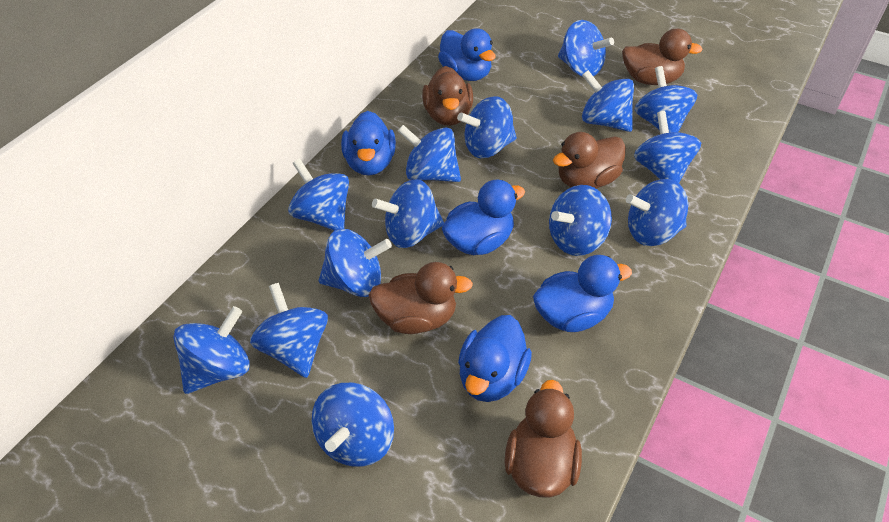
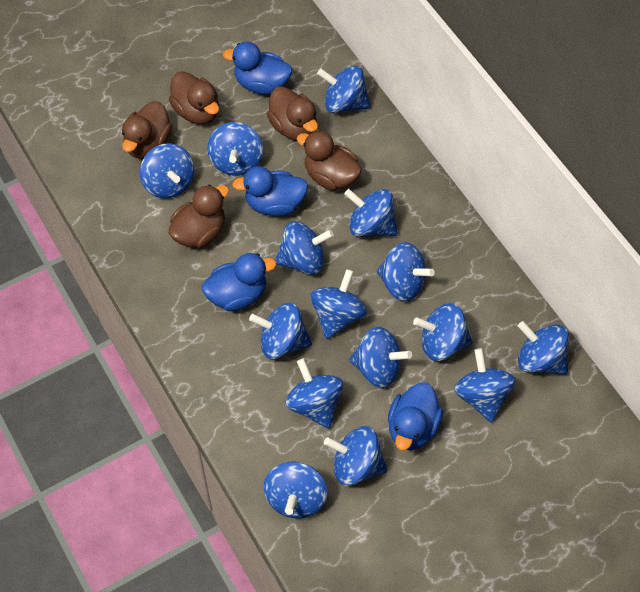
blue duck: [341,111,396,176] [438,28,496,81] [442,180,525,255] [458,315,532,402] [533,255,632,332] = 5 -> [202,253,276,311] [223,42,292,95] [232,166,308,216] [388,382,443,450] = 4
blue spinning top: [173,306,250,394] [250,283,328,378] [288,159,349,231] [312,383,394,467] [319,229,392,297] [372,179,444,248] [398,125,461,182] [457,96,517,158] [549,185,612,256] [558,20,614,77] [582,70,634,132] [626,179,688,246] [634,111,701,183] [635,66,697,133] = 14 -> [140,143,194,199] [207,122,263,176] [249,303,312,359] [264,461,327,519] [275,221,334,275] [286,358,343,429] [310,269,367,339] [317,66,371,113] [324,426,388,486] [344,189,398,237] [349,327,412,388] [377,242,435,302] [413,303,473,361] [454,348,516,423] [518,321,569,375] = 15

